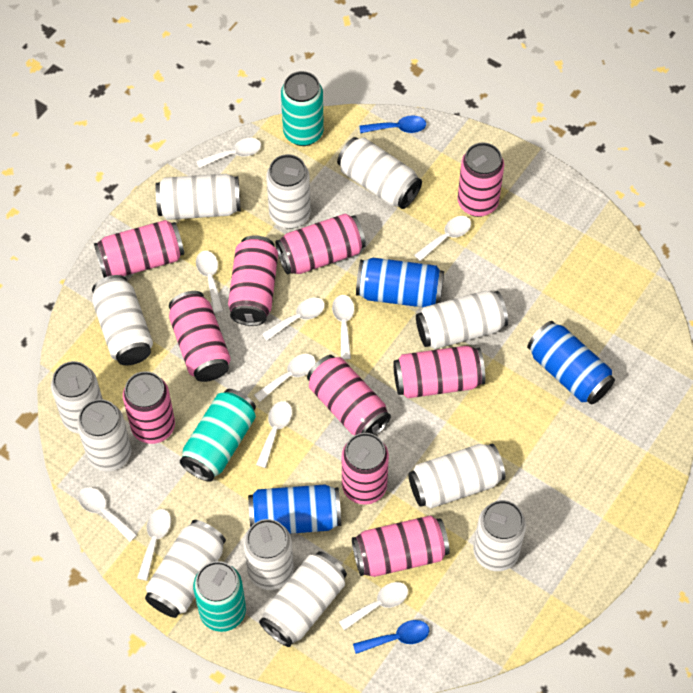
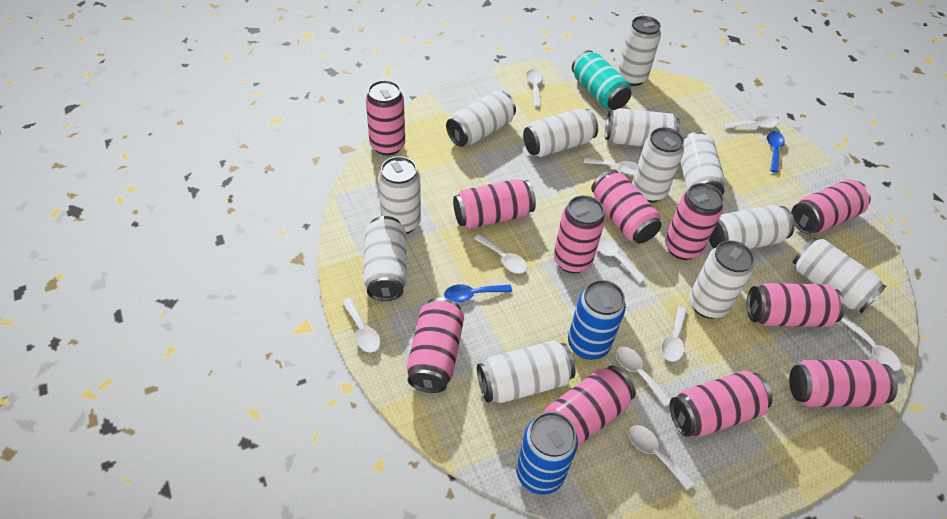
blue can: [248,484,341,534] [356,258,444,307] [527,321,615,405] = 3 -> [516,412,578,495] [568,280,626,360] = 2
pink can: [94,220,184,278] [123,371,175,444] [169,291,231,382] [228,235,278,326] [275,214,366,275] [307,355,391,435] [342,433,389,505] [352,516,450,577] [393,346,485,398] [458,142,504,217] = 10 -> [366,80,405,156] [407,297,464,393] [453,179,536,229] [544,365,636,446] [554,195,605,273] [591,169,662,244] [665,183,724,260] [670,370,772,437] [747,283,845,327] [789,360,898,407] [791,179,871,234] = 11
turquoise can: [180,389,256,482] [193,561,246,632] [281,71,324,146] = 3 -> [572,50,632,110] = 1

